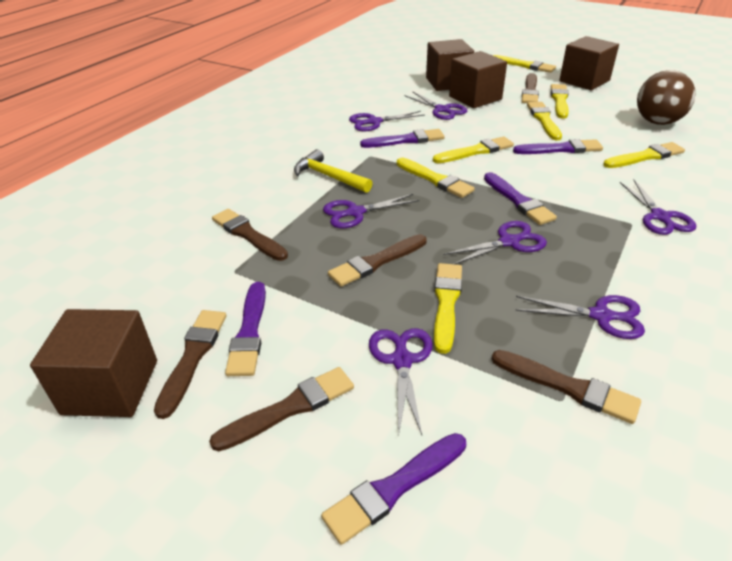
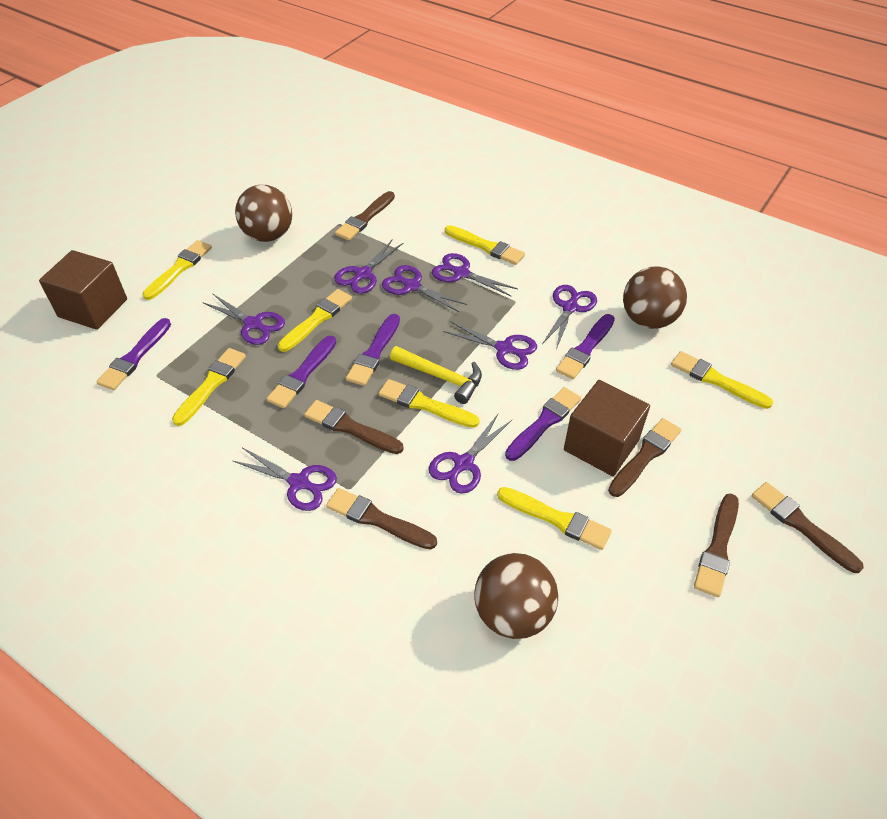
brown ball: [637,70,695,125] = 1 -> [235,185,292,242] [474,553,558,639] [623,266,687,329] = 3
brown cube: [30,309,157,417] [426,39,474,91] [449,51,507,108] [559,36,619,90] = 4 -> [39,250,127,330] [564,380,650,476] = 2
purple scissors: [323,194,419,228] [349,111,425,131] [369,328,433,435] [404,92,467,120] [443,221,547,264] [515,295,645,339] [619,180,696,235] = 7 -> [202,293,285,345] [233,448,337,511] [334,239,403,294] [382,265,467,312] [429,414,512,494] [432,253,518,297] [443,321,537,370] [542,285,597,349] = 8

